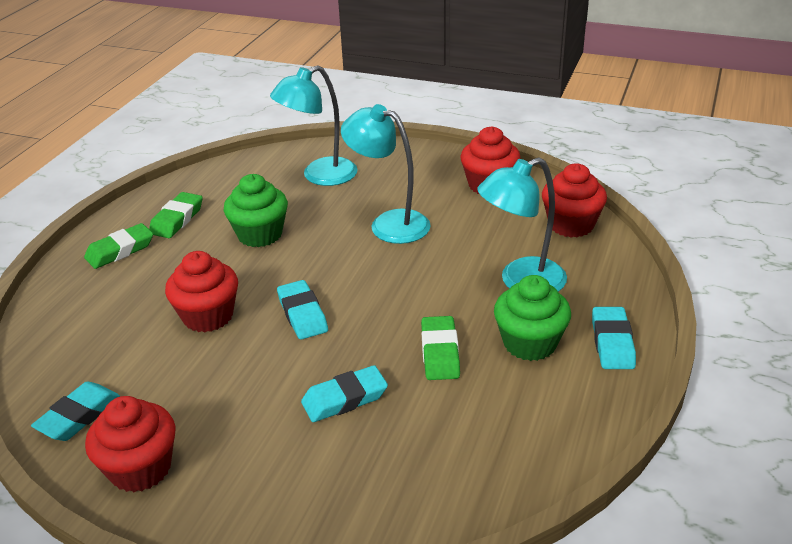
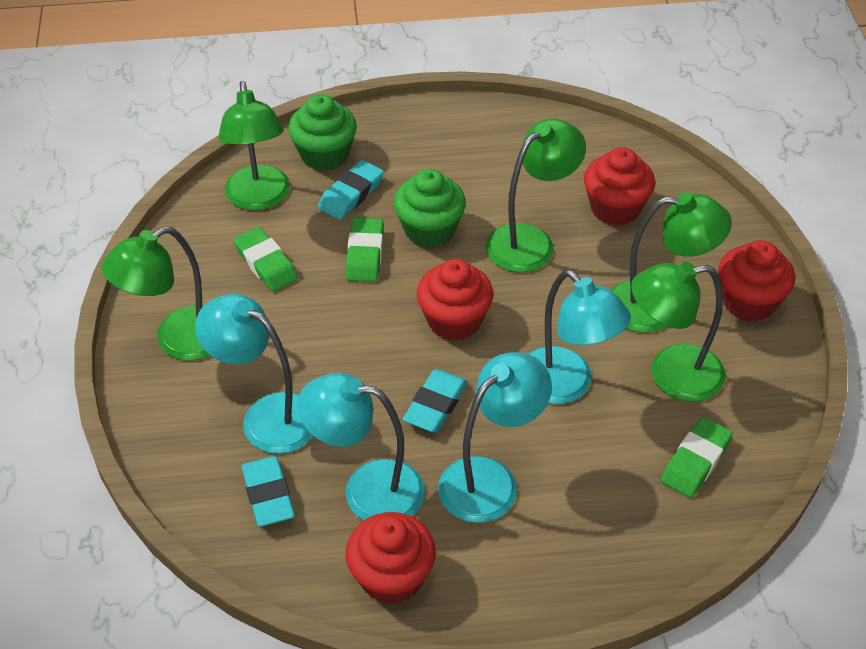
green lamp: none = 0 -> [101,226,210,361] [218,81,290,211] [486,119,586,272] [611,192,732,333] [631,262,726,402] = 5
turquoise eraser: [31,382,120,441] [277,280,328,340] [301,365,388,422] [592,307,636,369] = 4 -> [241,456,295,527] [318,160,384,220] [403,369,468,432] = 3
turquoise lamp: [270,65,358,186] [341,104,431,244] [477,157,567,292] = 3 -> [195,294,314,454] [298,373,425,520] [438,352,552,523] [528,270,631,404] = 4

